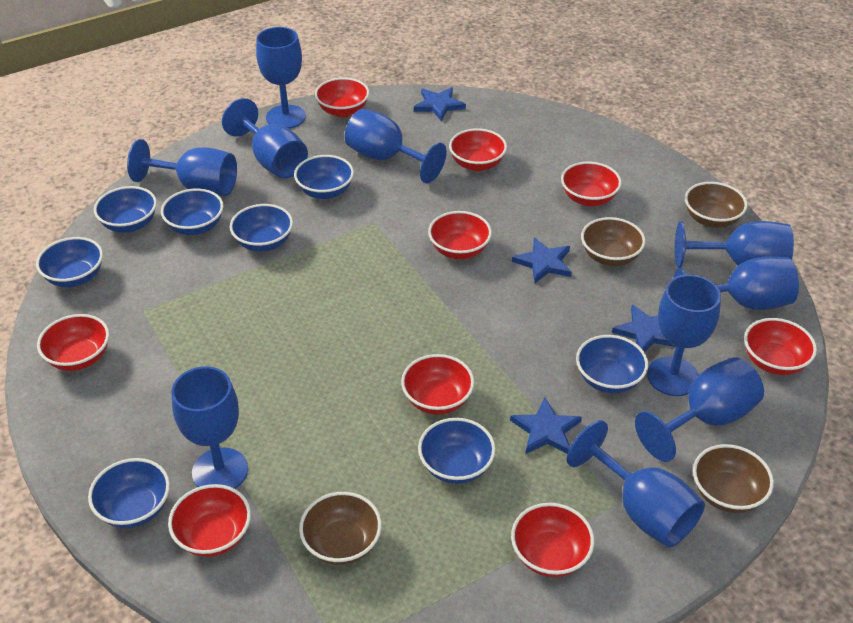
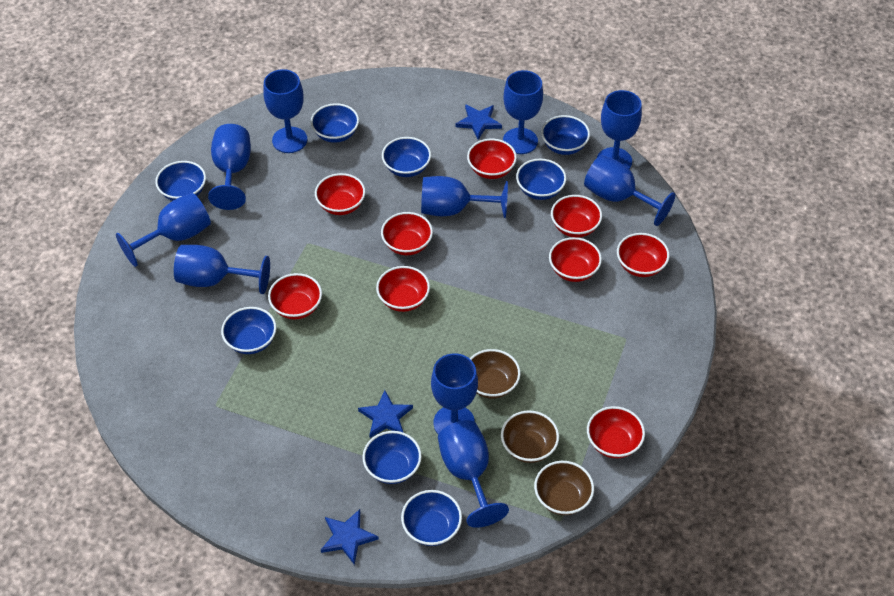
blue star: [414,87,466,121] [510,397,582,454] [512,237,572,283] [612,304,676,352] = 4 -> [321,509,379,565] [358,390,413,438] [456,104,502,140] = 3
brown bowl: [299,492,382,565] [581,217,645,266] [685,182,747,228] [693,444,774,513] = 4 -> [470,349,521,398] [501,410,559,463] [534,461,594,515] = 3

